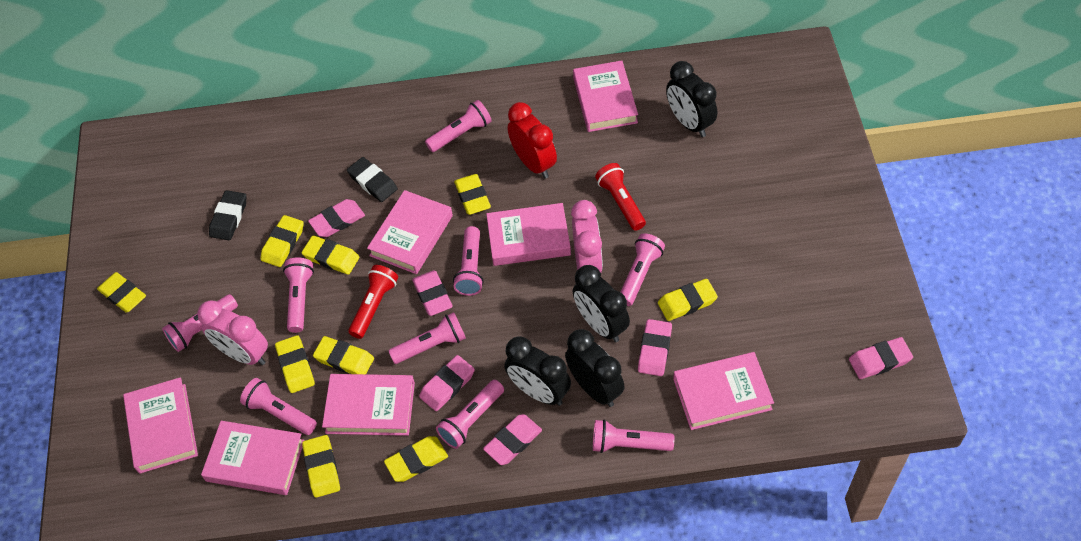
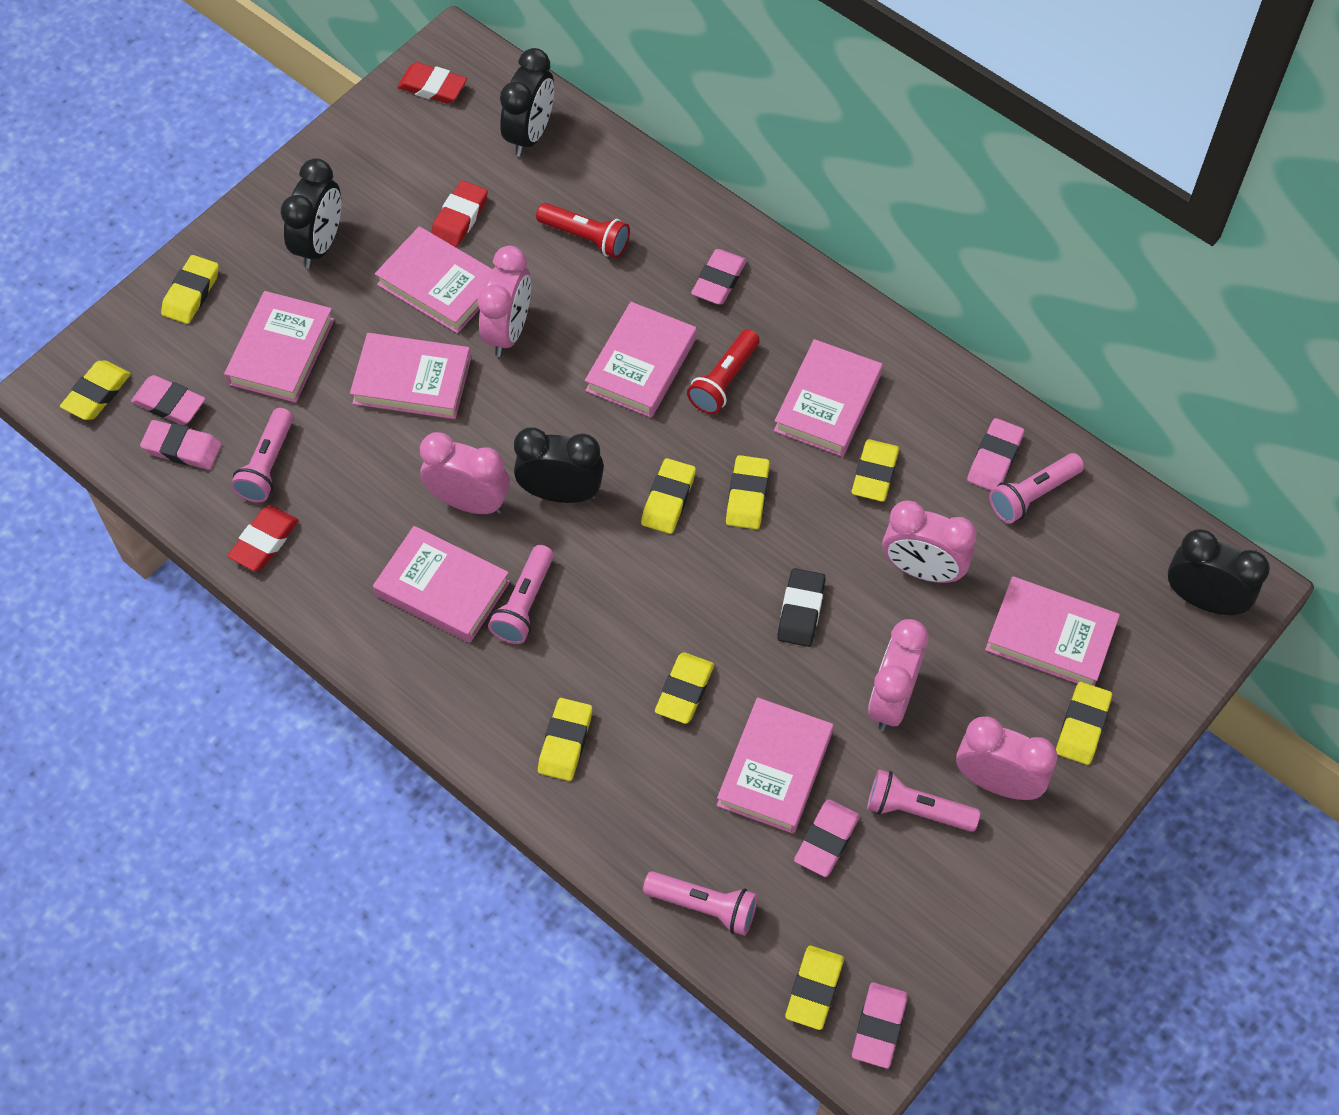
black eraser: [209,190,246,240] [347,157,398,202] = 2 -> [777,568,826,647] = 1
pink book: [123,377,198,474] [201,421,305,495] [322,374,415,436] [367,190,453,274] [486,203,571,266] [573,61,638,132] [673,352,774,430] = 7 -> [224,291,335,403] [350,333,471,419] [373,526,510,643] [375,226,493,333] [585,302,696,418] [717,697,833,834] [774,339,883,457] [985,576,1120,686] = 8
pink clock: [197,300,268,365] [571,200,603,272] = 2 -> [420,432,510,514] [478,246,531,357] [868,619,928,731] [882,500,977,583] [956,717,1057,800] = 5
pink flashlight: [162,294,238,352] [240,378,317,435] [283,258,314,333] [389,312,466,364] [425,100,492,152] [436,380,504,449] [453,226,484,296] [593,419,675,453] [621,233,665,306] = 9 -> [231,408,293,503] [488,545,554,644] [643,871,758,936] [867,769,980,832] [989,453,1084,524] = 5
red clock: [508,102,557,178] = 1 -> none = 0
red eraser: none = 0 -> [227,506,298,571] [397,62,467,104] [431,180,488,247] = 3

